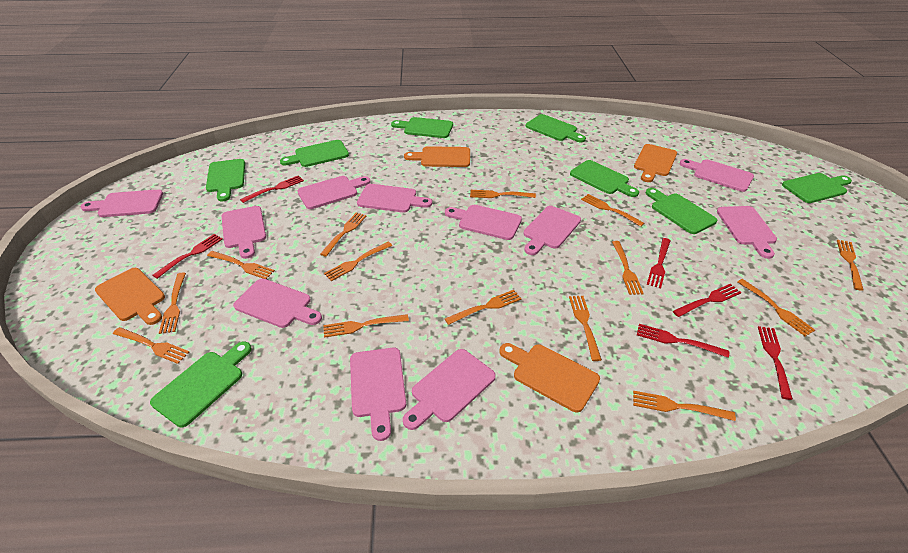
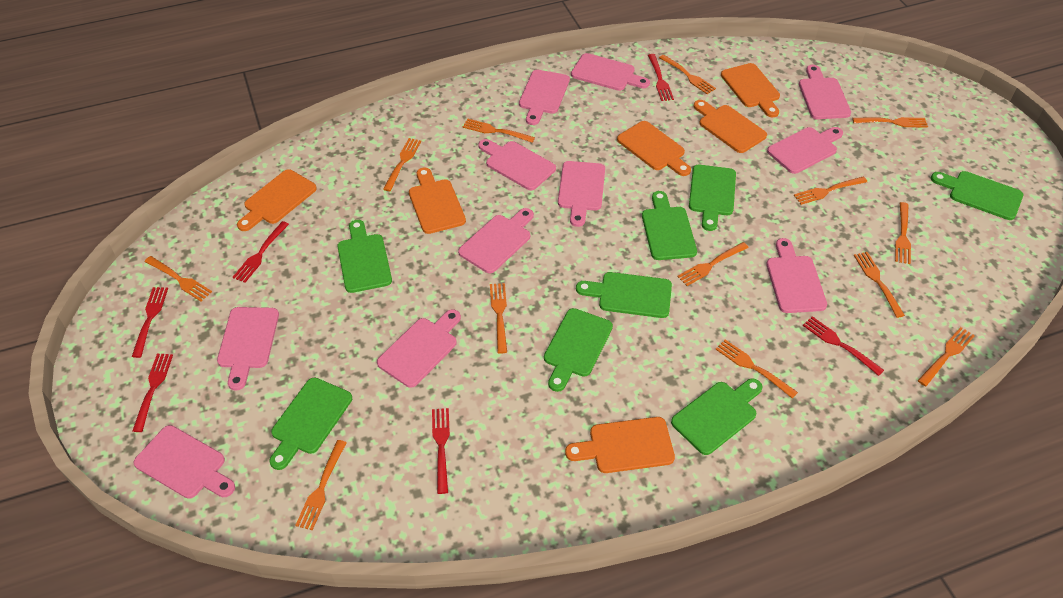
orange cutting board: [95,268,165,325] [404,146,470,167] [499,343,600,412] [634,144,677,182] = 4 -> [237,169,317,231] [409,167,466,234] [565,417,675,473] [617,121,691,176] [693,100,767,153] [721,63,780,118] = 6
orange fork: [113,327,189,364] [159,272,186,334] [207,251,275,279] [320,212,367,257] [323,314,409,338] [324,242,392,281] [445,290,521,325] [470,190,536,198] [569,296,602,361] [581,194,644,227] [612,241,644,295] [633,391,736,421] [737,279,815,337] [837,240,864,291] = 14 -> [145,256,212,301] [295,440,347,530] [383,138,421,191] [463,119,535,143] [490,283,507,353] [659,55,716,94] [677,242,749,286] [716,339,798,398] [794,176,867,205] [852,117,928,128] [854,252,905,318] [895,202,911,264] [918,327,975,386] = 13

